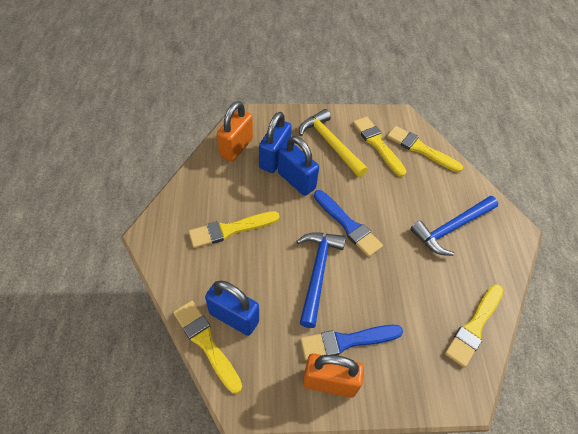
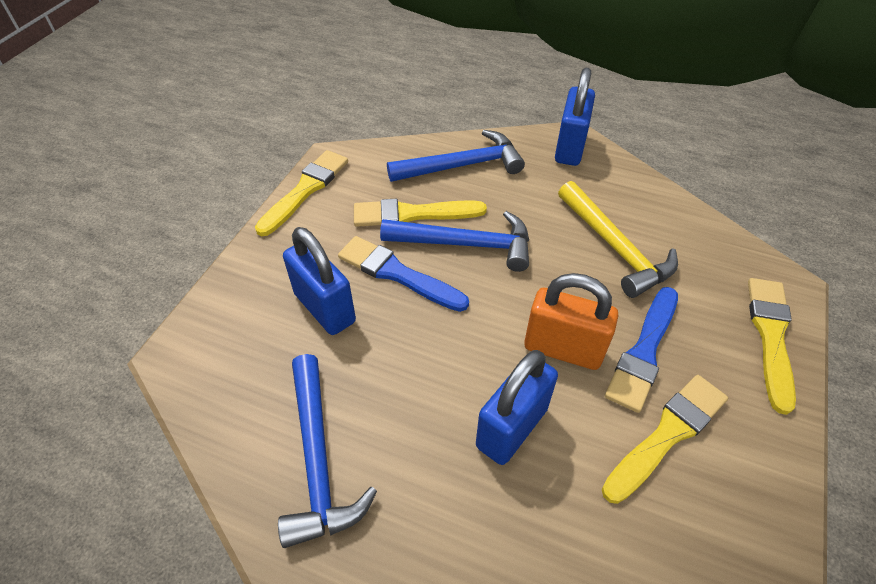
blue hammer: [296,232,346,328] [410,196,499,256] = 2 -> [278,354,377,548] [380,211,529,272] [387,130,525,182] = 3
orange padlock: [217,101,253,162] [303,353,364,398] = 2 -> [524,273,618,370] = 1
yellow brush: [173,300,242,394] [189,211,279,248] [353,117,407,177] [387,126,463,172] [445,284,503,368] = 5 -> [255,150,348,236] [354,199,487,227] [602,375,728,504] [748,278,796,415] = 4

